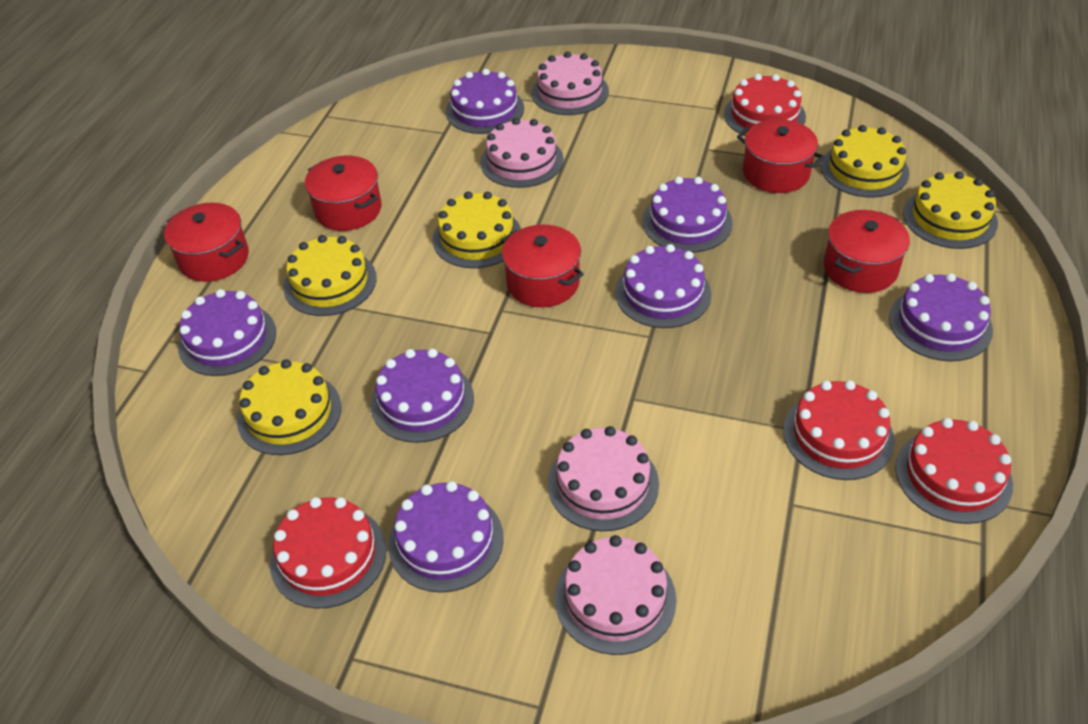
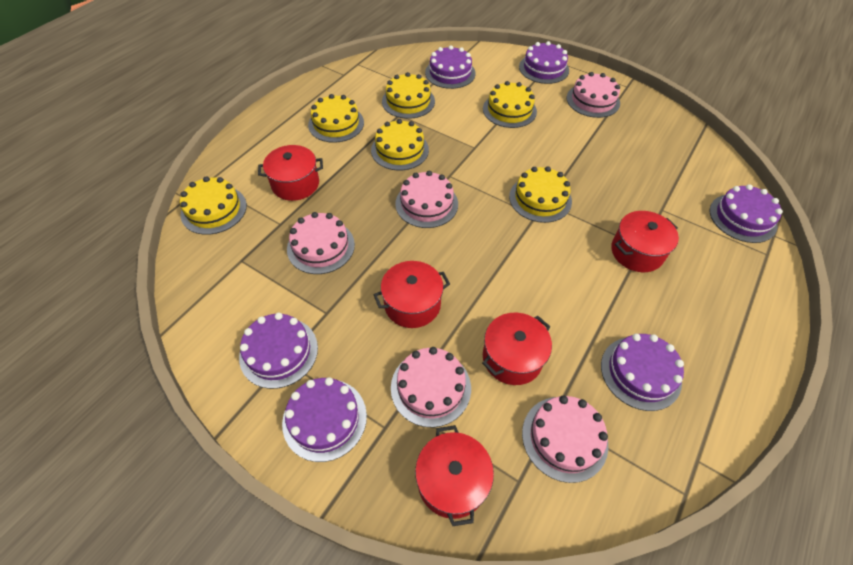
pink cake: [480,118,564,188] [531,51,609,115] [548,426,659,531] [555,535,676,655] = 4 -> [287,212,355,274] [391,347,471,427] [395,171,458,228] [522,396,608,483] [566,72,620,118] = 5
purple cake: [178,289,276,376] [371,349,474,443] [388,481,504,593] [446,69,524,134] [615,244,711,328] [643,176,733,253] [889,273,993,361] = 7 -> [239,313,318,389] [282,377,367,462] [425,45,475,89] [519,41,569,84] [601,334,684,411] [710,184,783,243] = 6
red cake: [270,497,387,609] [724,74,806,136] [783,380,895,480] [895,418,1013,524] = 4 -> none = 0
yellow cake: [237,359,341,455] [283,235,377,316] [432,191,521,268] [821,125,909,198] [903,172,998,249] = 5 -> [180,176,247,235] [308,94,364,143] [371,119,429,170] [382,72,435,119] [483,81,537,128] [509,166,572,223] = 6

